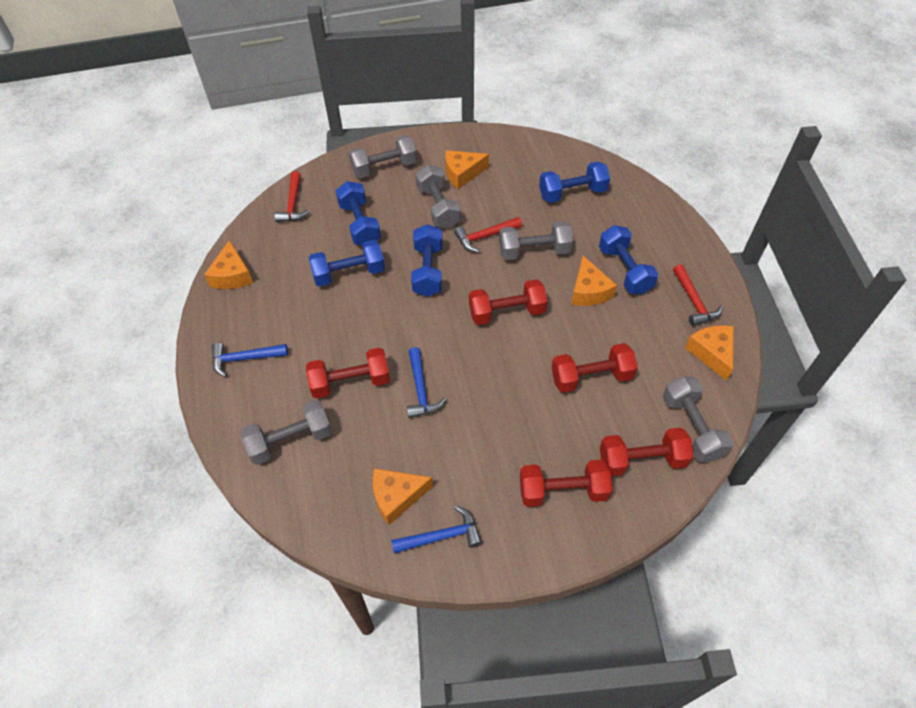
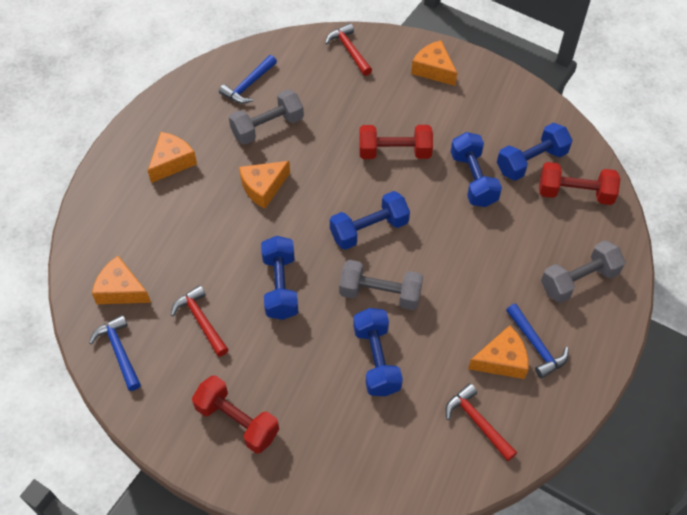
grey dumbbell: [241,400,332,465] [349,135,417,178] [416,165,461,229] [499,221,573,260] [663,376,733,462] = 5 -> [229,89,304,145] [339,260,423,310] [541,240,625,303] = 3
red dumbbell: [306,348,390,399] [469,279,548,325] [520,460,612,507] [552,343,638,393] [600,427,694,476] = 5 -> [192,375,279,454] [359,125,433,159] [539,162,620,205] = 3

